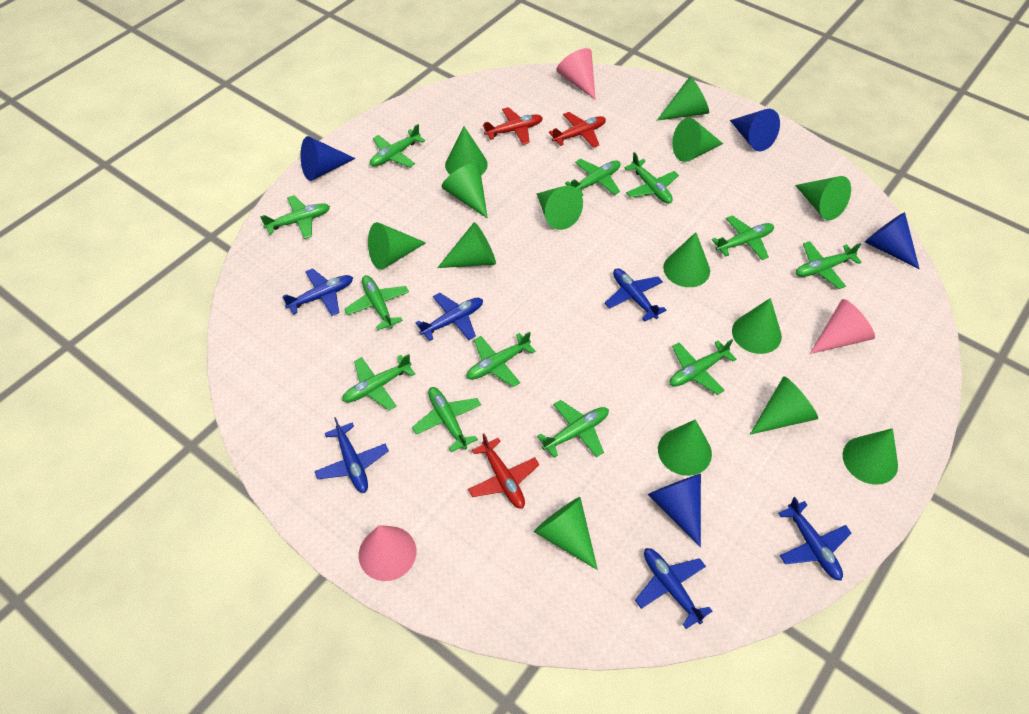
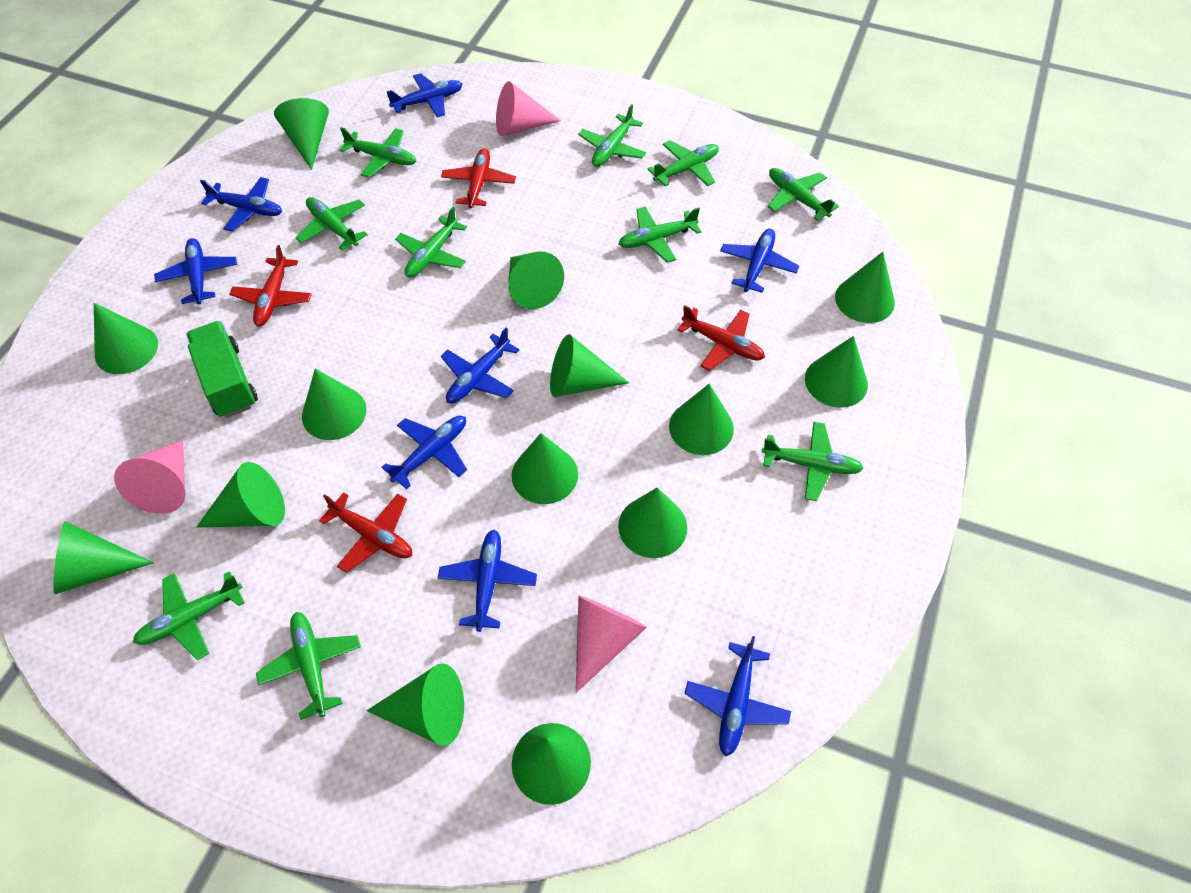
blue cone: [301,136,356,181] [648,474,701,547] [730,109,780,151] [865,212,920,269] = 4 -> none = 0
blue plane: [283,268,353,316] [315,417,389,493] [416,293,483,341] [605,268,666,321] [635,548,712,629] [779,497,852,581] = 6 -> [154,238,237,304] [200,177,282,232] [382,415,467,489] [387,73,462,117] [438,530,537,632] [441,328,519,403] [684,636,791,757] [720,229,799,293] = 8
green plane: [260,195,330,239] [342,354,415,410] [344,275,409,330] [370,124,425,168] [412,387,481,452] [466,332,536,387] [537,400,609,458] [565,159,621,196] [624,152,679,204] [670,339,736,395] [712,215,774,260] [796,241,862,289] = 12 -> [133,571,245,660] [256,612,361,720] [295,197,368,250] [340,127,416,178] [395,207,467,278] [578,104,646,167] [618,207,702,263] [647,140,719,187] [761,422,864,501] [767,168,839,221] = 10
green truck: none = 0 -> [186,321,258,418] = 1
red plane: [468,433,539,509] [483,107,543,145] [549,112,606,148] = 3 -> [229,245,312,327] [319,492,412,573] [441,149,516,208] [677,305,765,371] = 4

